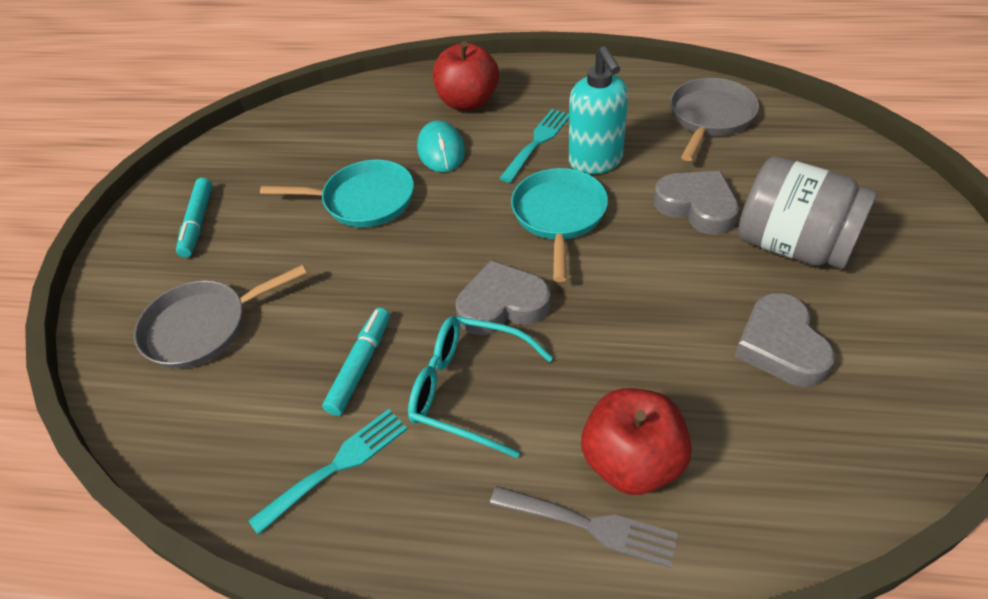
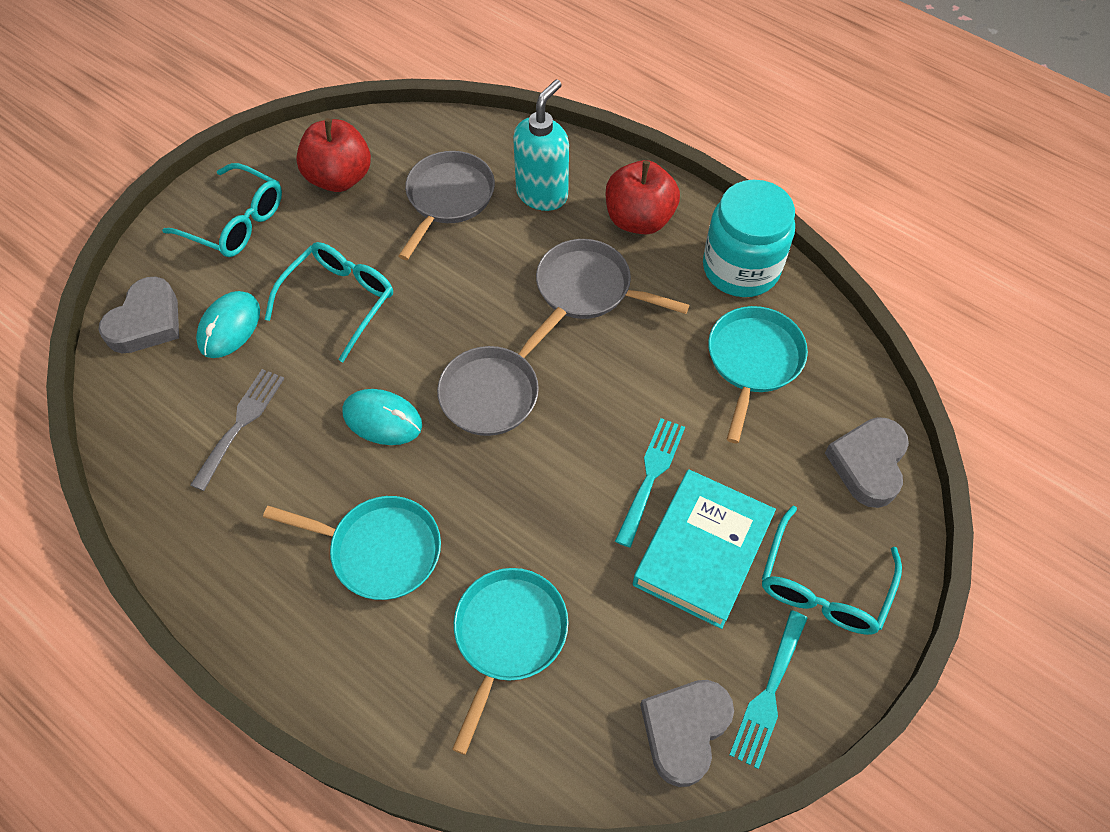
grey jar: [738,156,877,269] = 1 -> none = 0
grey pan: [134,265,307,369] [670,78,759,161] = 2 -> [398,151,495,260] [437,307,567,436] [536,239,689,319] = 3
turquoise book: none = 0 -> [633,469,776,629] = 1
turquoise glasses: [408,316,553,458] = 1 -> [162,163,282,257] [265,242,393,362] [762,505,902,635] = 3
turquoise jar: none = 0 -> [703,180,795,297] = 1
turquoise marker: [176,178,212,257] [322,308,390,416] = 2 -> none = 0
turquoise mouse: [417,120,465,172] = 1 -> [196,291,260,358] [342,389,422,445] = 2
turquoise pan: [260,160,414,227] [511,168,608,282] = 2 -> [263,496,441,600] [452,568,569,755] [708,306,808,444] = 3

